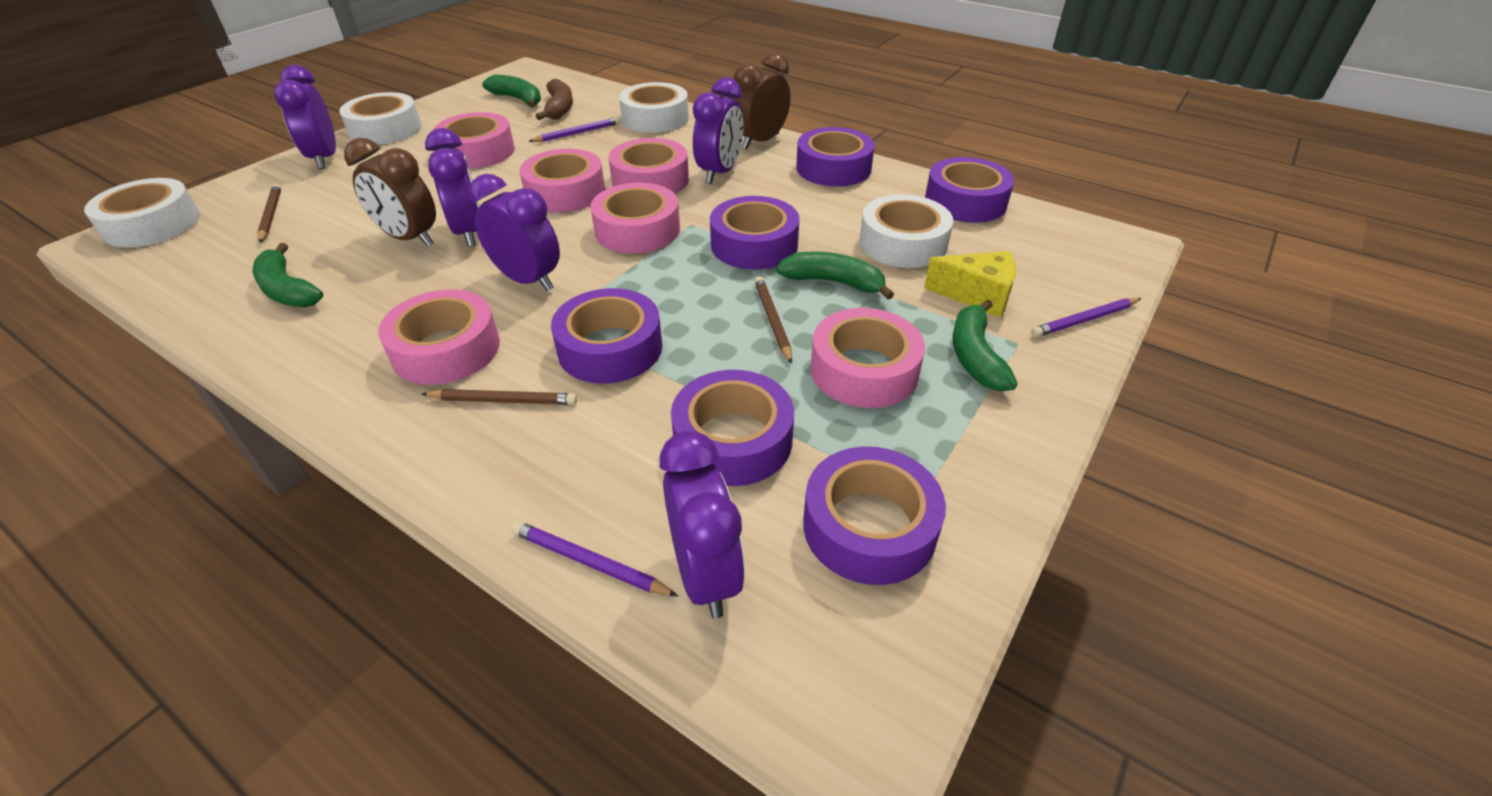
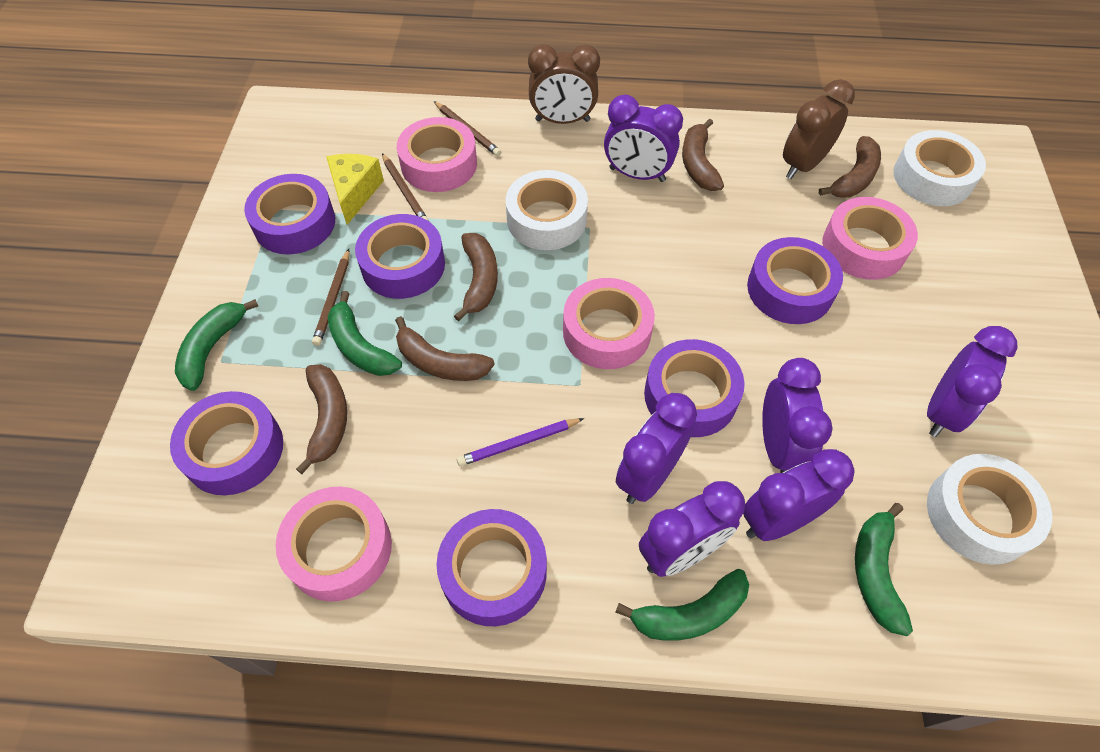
brown banana: [536,79,573,120] = 1 -> [296,364,347,474] [395,316,495,381] [454,233,498,321] [682,119,724,191] [819,136,881,197] = 5
pink tape: [378,289,500,385] [433,112,515,169] [520,149,605,212] [591,183,680,253] [609,138,689,194] [810,308,925,408] = 6 -> [276,487,392,601] [397,117,477,192] [563,278,655,369] [822,197,918,280] = 4
purple clock: [274,65,336,169] [425,128,479,247] [469,174,560,292] [660,431,745,619] [693,77,744,184] = 5 -> [604,95,683,182] [616,393,697,504] [639,481,745,577] [743,449,855,541] [762,358,833,473] [927,326,1018,437] = 6
purple pencil: [511,521,678,596] [528,117,621,142] [1031,298,1142,337] = 3 -> [457,418,584,466] = 1
white tape: [84,178,200,248] [339,92,421,145] [619,82,689,133] [860,194,953,268] = 4 -> [505,170,588,250] [893,130,986,206] [927,454,1052,565] = 3

